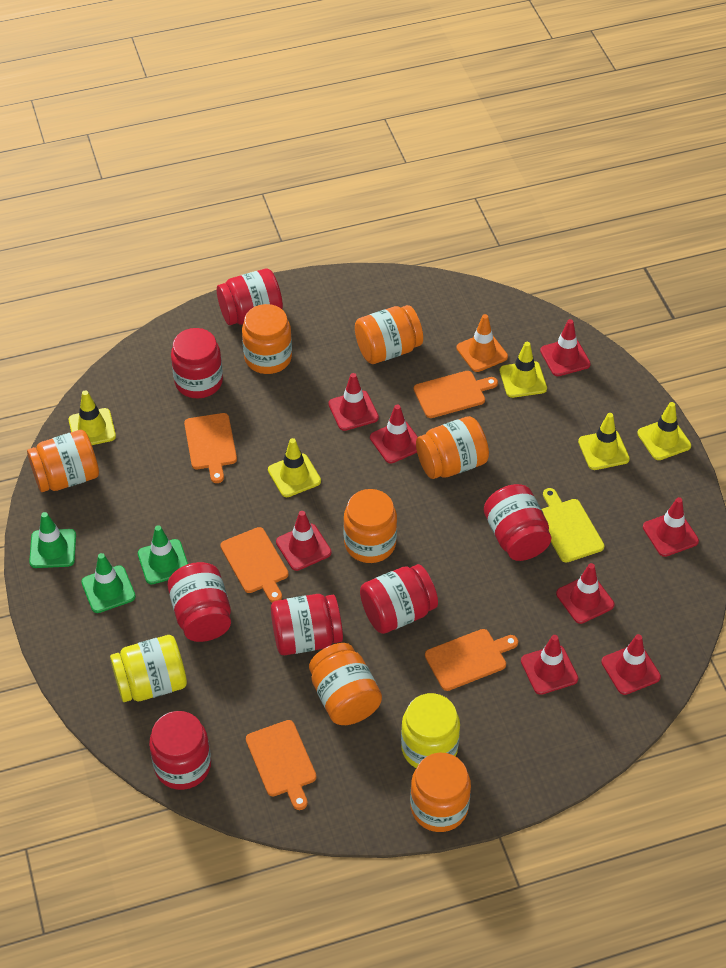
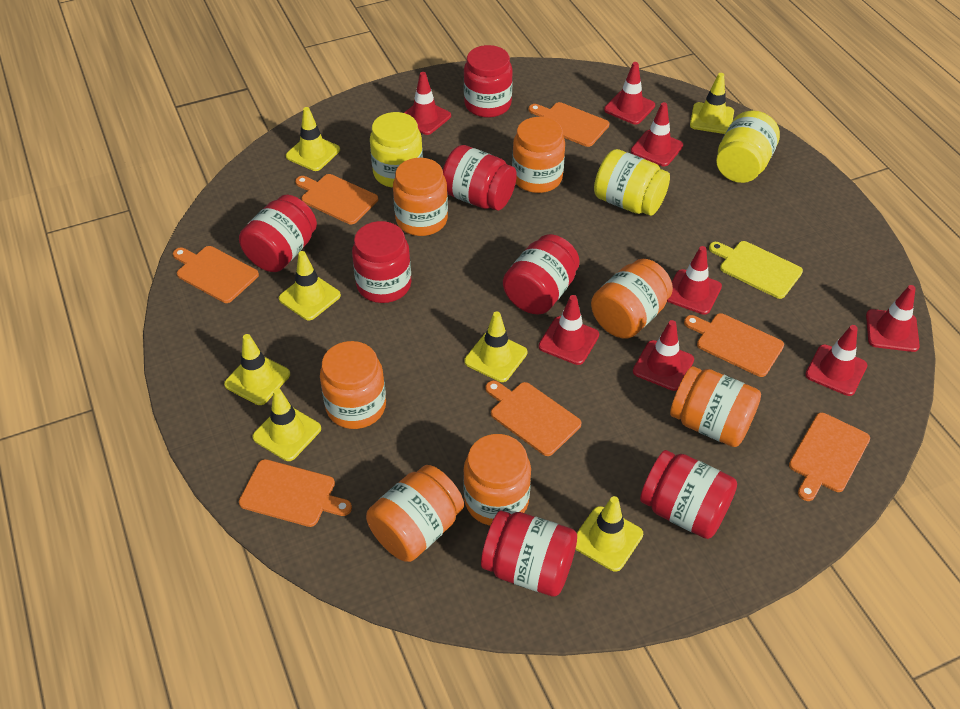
green traffic cone: [29,512,76,568] [81,553,136,613] [138,525,188,584] = 3 -> none = 0
orange cutting board: [184,413,237,483] [220,527,289,603] [246,720,317,810] [414,371,498,418] [425,629,518,691] = 5 -> [173,246,259,303] [239,459,352,527] [295,174,378,224] [486,380,582,456] [529,102,609,147] [684,313,784,377] [789,413,870,501] = 7
orange traffic cone: [456,314,508,372] = 1 -> none = 0
yellow jar: [110,635,187,702] [401,693,460,768] = 2 -> [370,112,423,188] [594,149,670,216] [716,110,780,183] = 3
yellow traffic cone: [69,390,116,445] [268,438,321,497] [500,342,547,398] [578,413,630,470] [637,402,691,460] = 5 -> [224,334,290,405] [252,388,321,461] [279,251,341,321] [286,107,340,171] [464,311,527,382] [575,496,643,572] [690,73,734,134] = 7

